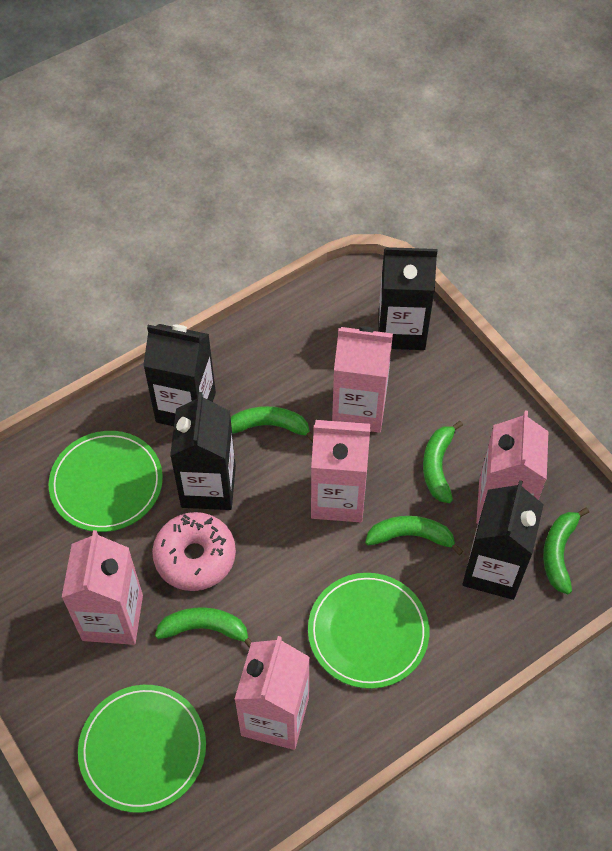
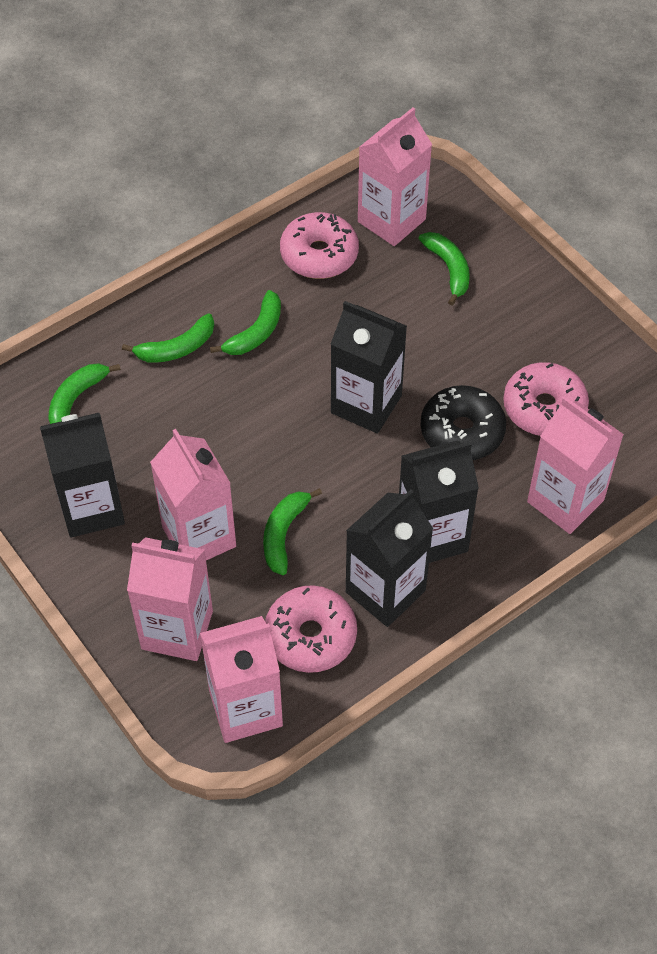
black donut: none = 0 -> [420,385,506,460] = 1
green plate: [48,431,163,532] [78,685,206,813] [308,573,429,689] = 3 -> none = 0
pink donut: [152,512,236,591] = 1 -> [265,585,357,673] [280,212,359,279] [503,362,589,436] = 3

